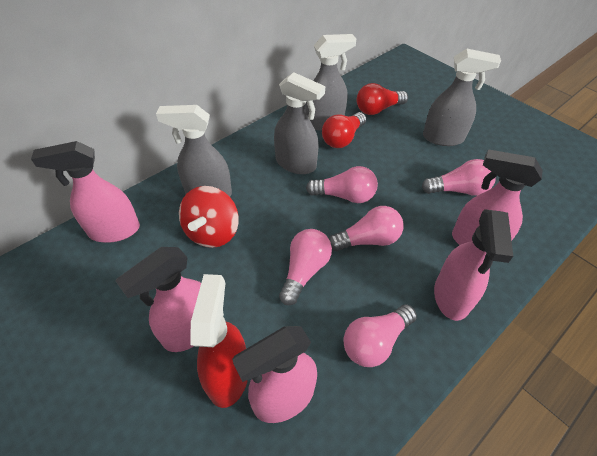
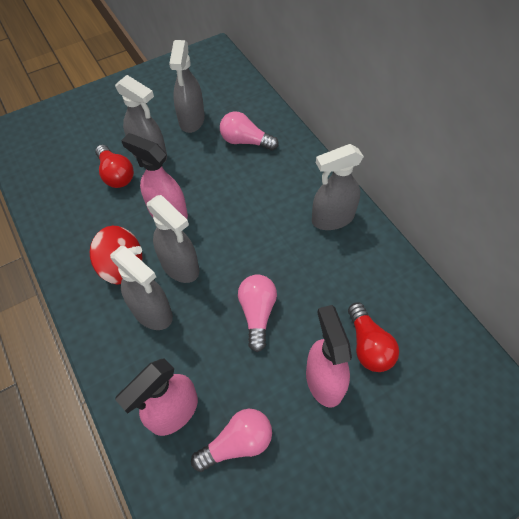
grey spray bottle: [156,105,232,196] [274,72,325,174] [305,34,356,130] [423,48,501,146] = 4 -> [110,246,173,330] [115,75,167,160] [147,195,200,283] [169,40,205,133] [312,144,364,230] = 5
pink light bulb: [279,229,332,305] [306,166,378,203] [329,206,403,251] [343,304,417,367] [422,159,496,196] = 5 -> [191,409,272,472] [220,111,279,151] [238,274,277,352] = 3
pink spray bottle: [31,141,140,243] [115,247,201,352] [232,326,317,423] [434,209,513,321] [452,149,543,245] = 5 -> [115,358,198,436] [121,133,188,219] [306,305,352,408] = 3
red spray bottle: [190,274,248,408] = 1 -> none = 0

